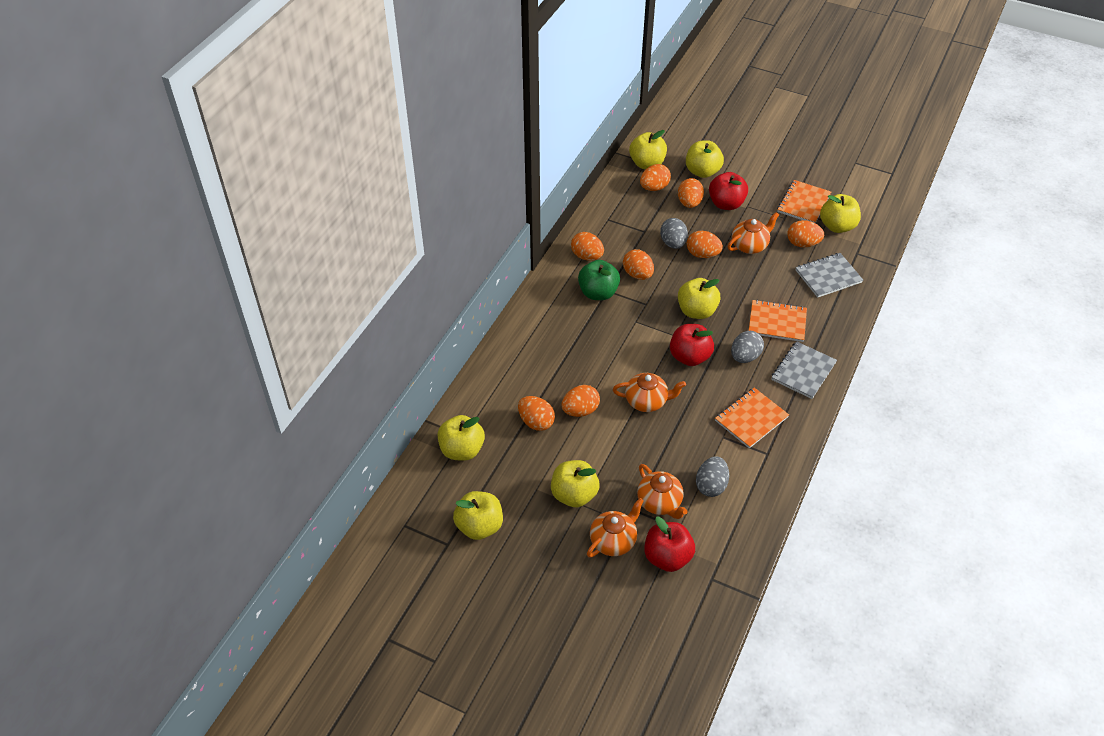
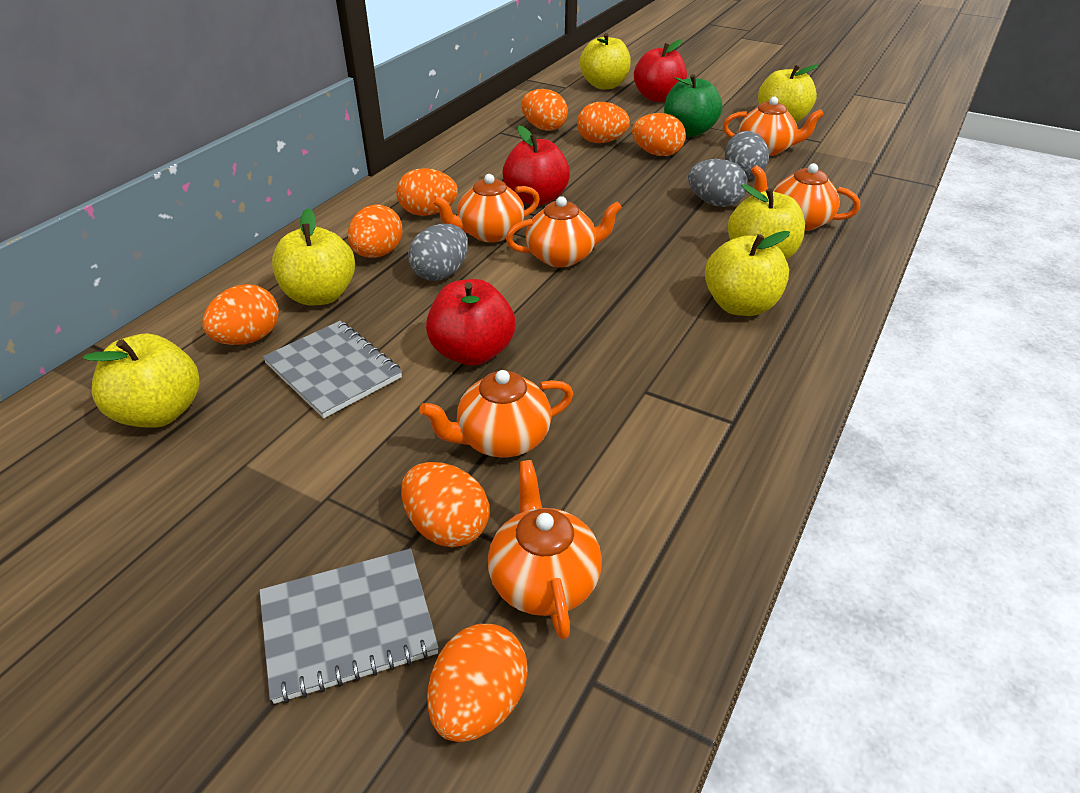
orange notebook: [715,387,789,448] [749,300,807,342] [777,180,831,223] = 3 -> none = 0
orange teapot: [587,498,644,558] [613,373,686,412] [637,464,688,519] [728,212,779,254] = 4 -> [419,370,573,458] [432,174,540,243] [488,460,602,640] [506,196,622,268] [723,96,824,156] [751,163,860,231] = 6
yellow apple: [438,415,485,461] [453,491,503,540] [551,460,599,507] [629,130,667,169] [678,278,721,319] [686,140,724,178] [820,194,861,233] = 7 -> [83,334,199,428] [272,208,355,305] [580,33,631,89] [705,231,790,316] [728,184,805,260] [758,64,818,123] = 6

